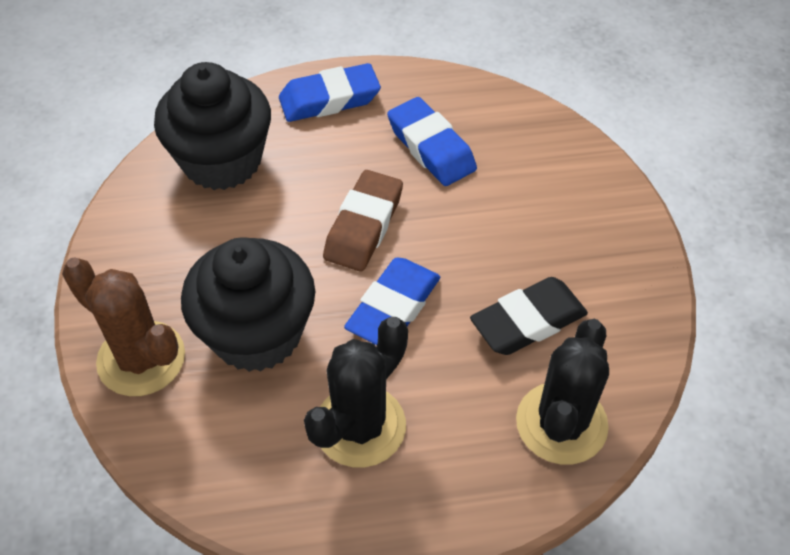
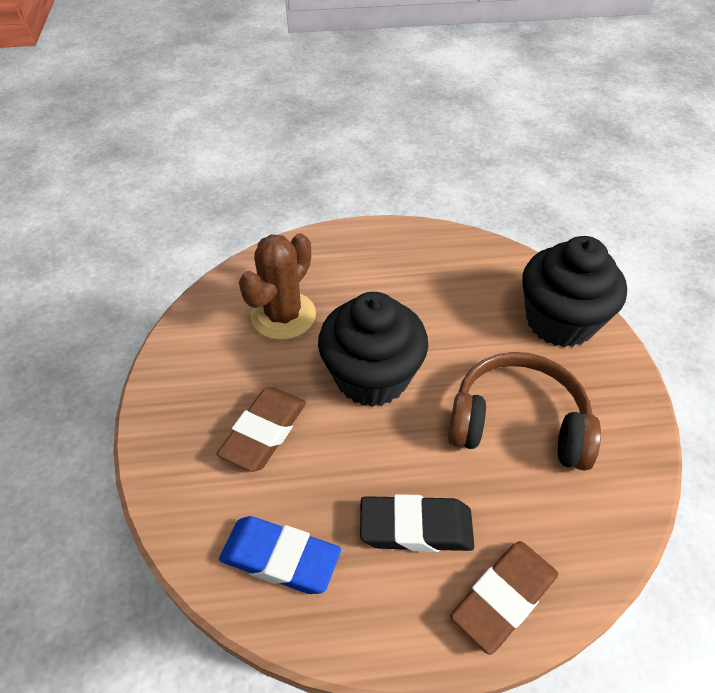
black cactus: [304,317,408,468] [516,319,609,465] = 2 -> none = 0
blue eraser: [279,63,381,122] [344,257,440,345] [387,97,477,186] = 3 -> [219,516,341,594] = 1
brown eraser: [323,170,403,272] = 1 -> [217,388,306,472] [450,541,558,655] = 2
brown headphones: none = 0 -> [448,352,601,471] = 1

